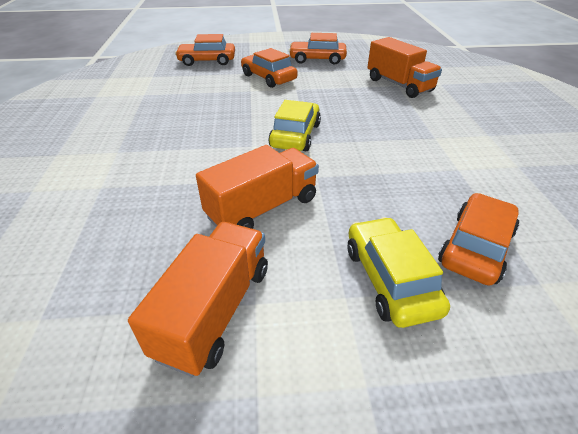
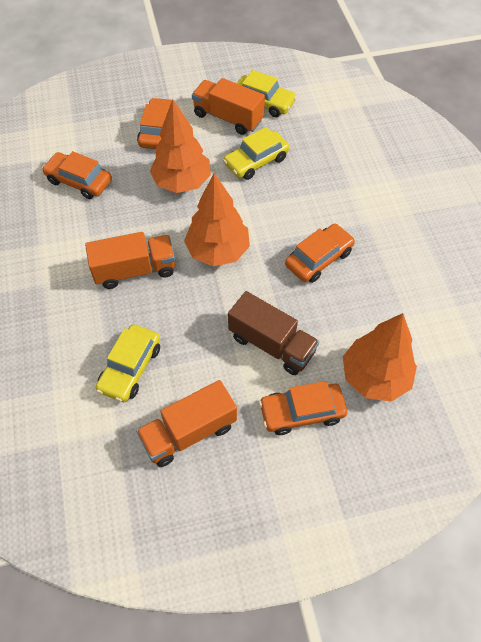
brown truck: none = 0 -> [228,291,319,375] = 1
orange tree: none = 0 -> [150,99,211,193] [184,173,250,266] [343,313,417,402] = 3
yellow car: [268,100,321,151] [348,217,450,328] = 2 -> [96,324,160,402] [223,127,289,180] [237,70,297,117] = 3

